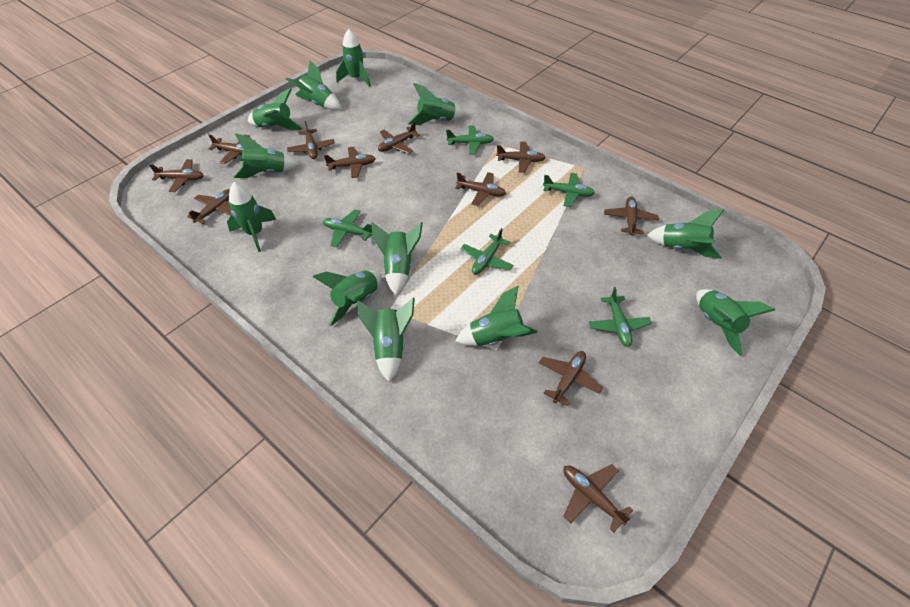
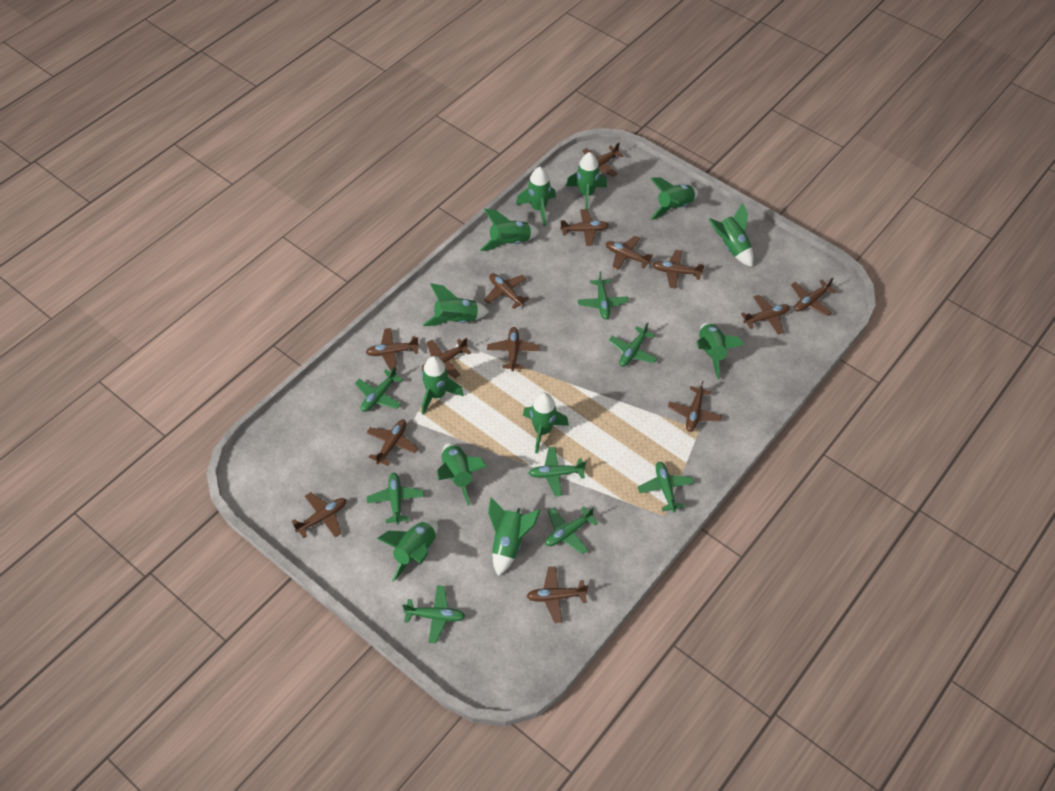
brown plane: [149,159,204,192] [187,189,231,224] [209,134,250,164] [287,121,335,159] [324,147,376,178] [378,121,420,154] [455,172,506,206] [496,142,546,173] [539,351,603,406] [563,464,633,532] [604,197,659,236] = 11 -> [291,492,346,538] [366,328,419,371] [366,420,418,466] [422,338,471,378] [484,273,530,309] [487,327,540,371] [526,566,588,623] [560,209,609,246] [582,143,623,177] [606,236,653,271] [653,250,705,289] [668,380,722,432] [741,295,790,334] [791,277,837,316] = 14
green plane: [323,209,372,247] [446,125,494,155] [461,228,514,275] [543,173,595,207] [589,287,652,347] = 5 -> [355,366,403,412] [367,472,424,525] [403,585,465,643] [529,447,586,497] [545,507,598,554] [578,272,629,320] [609,322,658,367] [638,462,694,512] = 8

